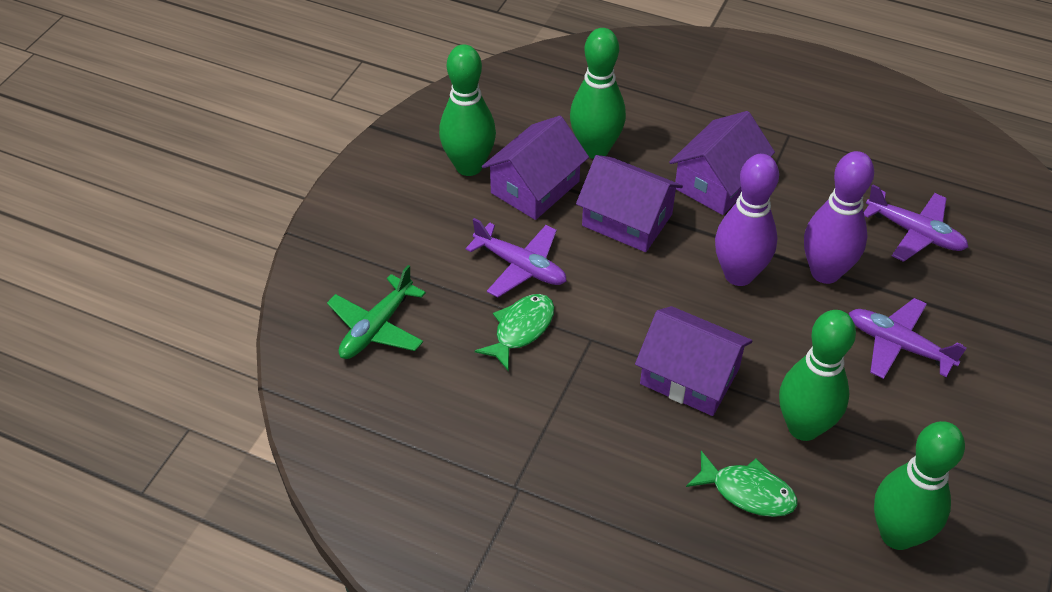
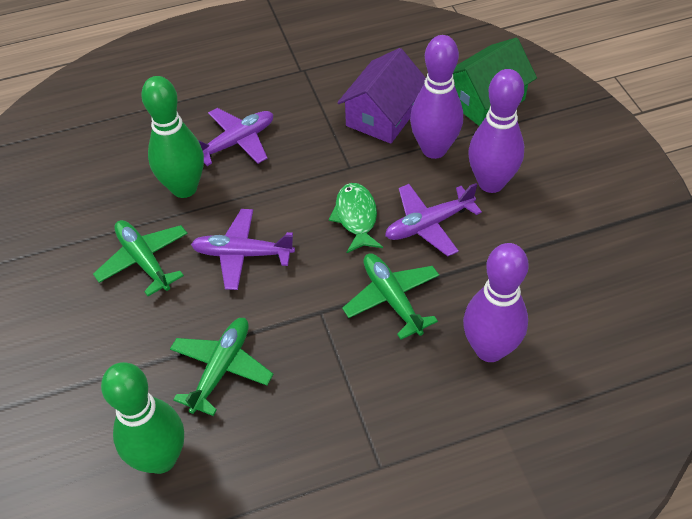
green bowling pin: [439,44,496,176] [570,28,626,159] [779,310,856,441] [874,421,965,550] = 4 -> [101,362,184,474] [141,76,204,198] = 2
green fish: [475,294,554,371] [686,451,798,517] = 2 -> [329,183,383,253] = 1
green house: none = 0 -> [453,38,537,126] = 1
green plane: [327,265,426,359] = 1 -> [93,220,188,296] [170,318,273,416] [342,254,439,340] = 3
purple bowling pin: [715,154,779,286] [804,151,874,284] = 2 -> [410,35,463,159] [463,243,529,362] [468,69,524,193] = 3
purple house: [482,116,589,220] [576,155,683,252] [635,306,752,416] [669,111,775,215] = 4 -> [337,48,426,144] = 1

